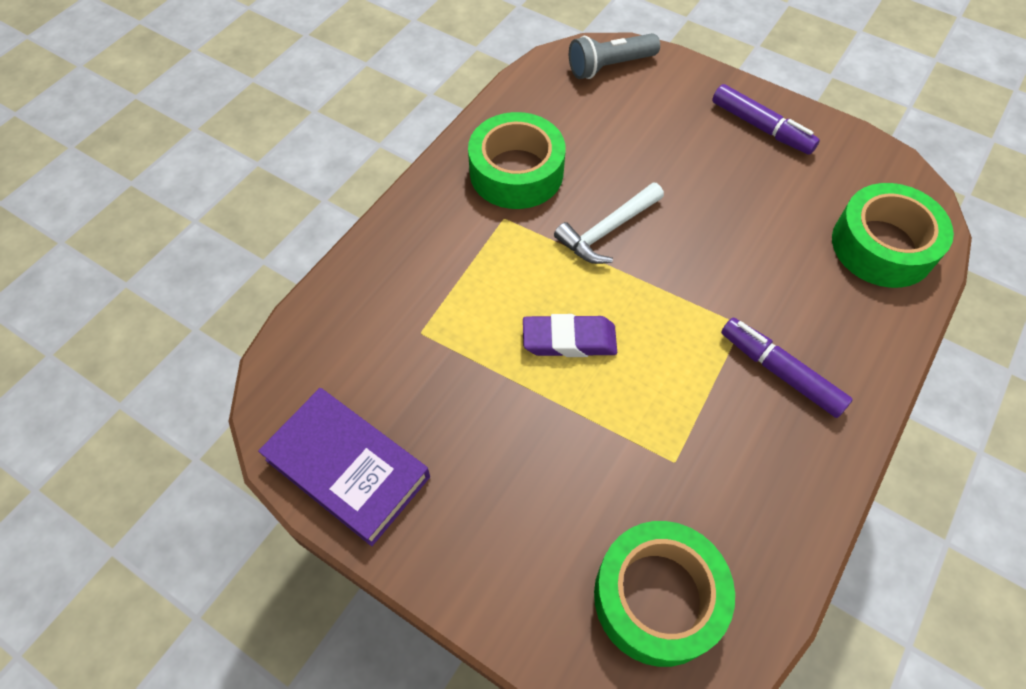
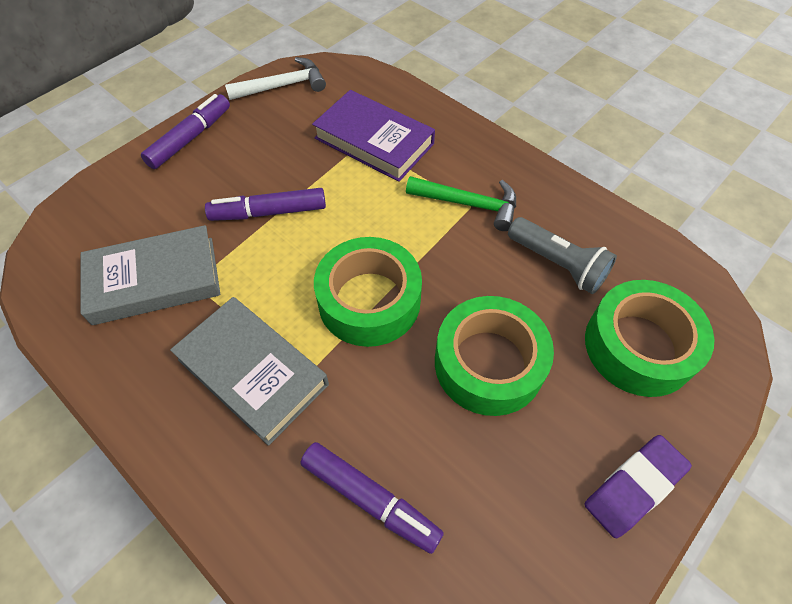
green hammer: none = 0 -> [406,176,516,231] = 1
grey book: none = 0 -> [81,225,220,325] [170,297,329,446] = 2
purple marker: [712,84,820,155] [721,318,853,418] = 2 -> [141,94,230,169] [205,188,326,221] [301,442,444,554] = 3

